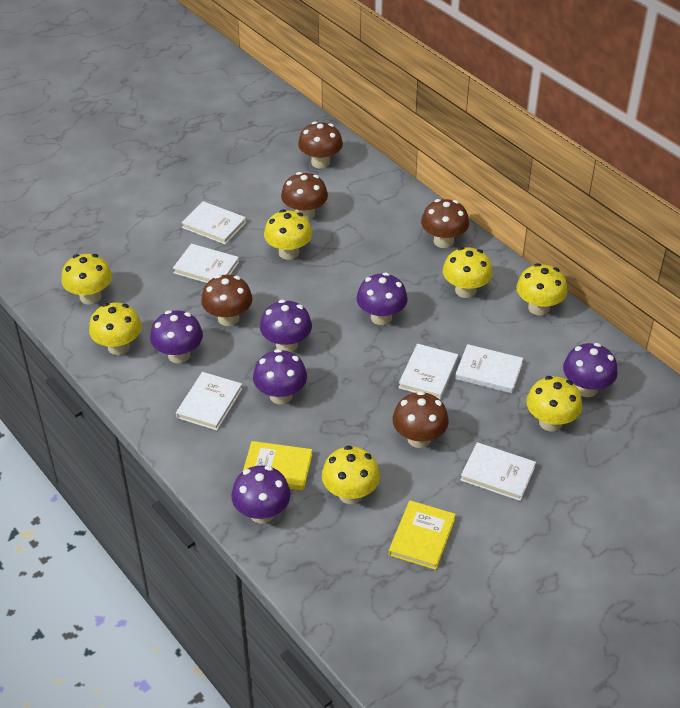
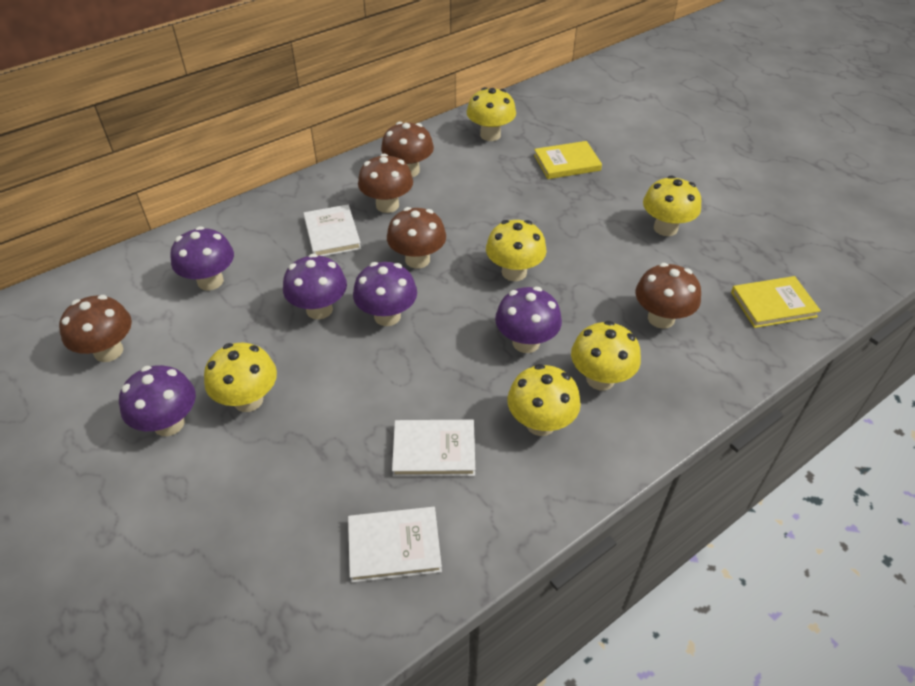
purple mushroom: [150,310,203,363] [231,465,291,524] [253,349,307,404] [260,300,312,352] [357,272,408,325] [563,343,618,397] = 6 -> [119,365,196,436] [170,226,234,291] [283,254,347,319] [353,262,417,326] [495,287,562,353] = 5
white book: [173,244,239,283] [176,372,242,430] [181,201,246,244] [399,344,458,400] [455,344,523,393] [461,442,536,501] = 6 -> [303,205,361,256] [348,507,442,583] [392,420,475,477] = 3
yellow mushroom: [61,254,112,304] [89,303,142,355] [264,210,312,260] [322,446,380,504] [443,247,493,298] [516,263,567,316] [526,376,582,432] = 7 -> [204,343,277,412] [467,87,516,141] [486,220,546,281] [507,364,581,436] [571,321,641,390] [643,175,701,236] = 6

